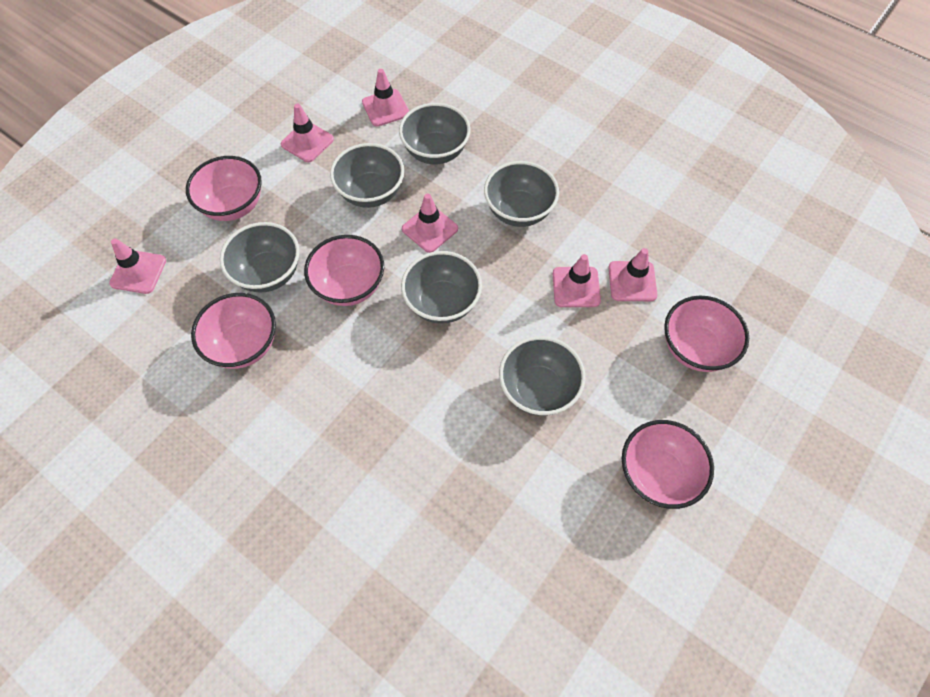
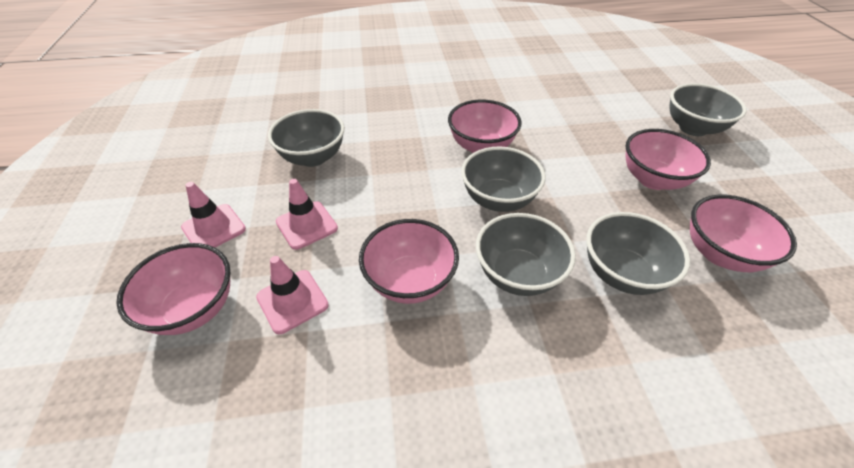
grey bowl: [220,222,300,293] [330,143,404,208] [399,103,471,164] [401,251,482,324] [484,161,559,227] [499,336,586,416] = 6 -> [268,109,345,167] [461,147,546,212] [476,213,576,296] [587,212,690,295] [669,83,747,136] = 5
pink traffic cone: [109,238,166,294] [281,104,334,162] [362,69,409,126] [402,194,458,253] [553,254,601,307] [609,248,658,301] = 6 -> [181,182,246,248] [256,256,329,334] [276,179,338,250] = 3

